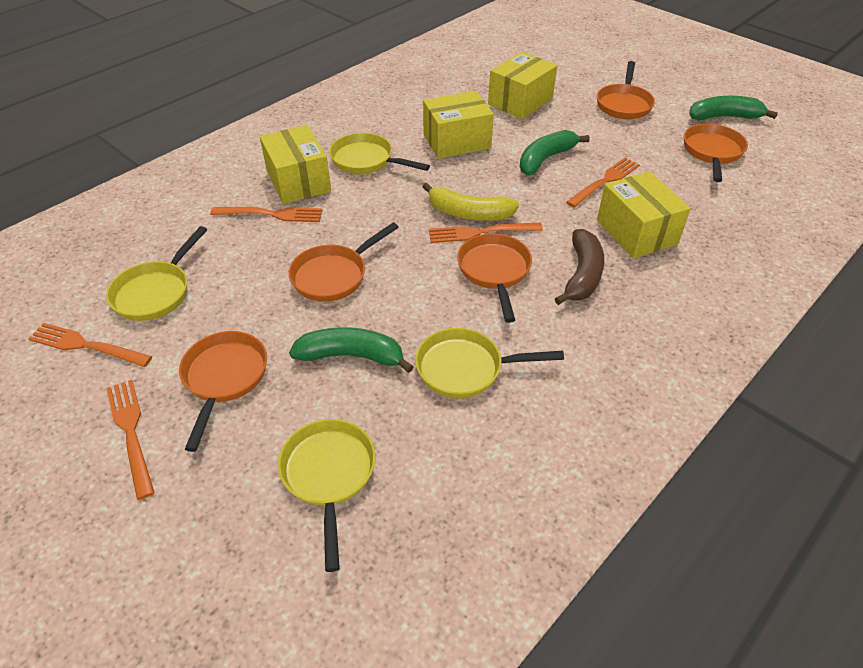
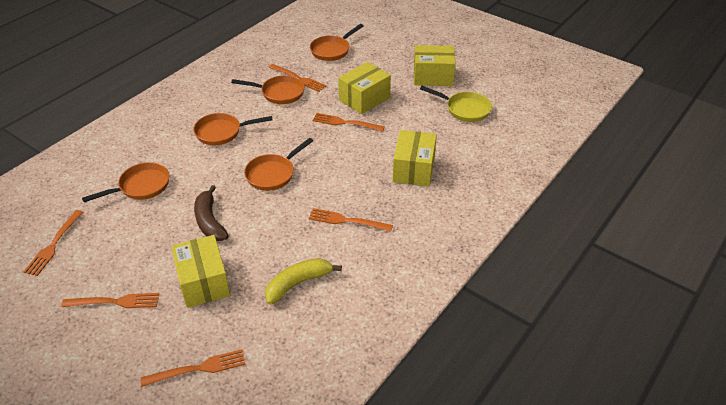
green banana: [289,327,414,373] [520,130,590,176] [689,96,778,120] = 3 -> none = 0
orange fork: [28,323,152,367] [107,380,155,500] [210,207,323,222] [429,223,543,243] [566,158,640,208] = 5 -> [23,210,83,276] [61,293,159,308] [141,349,246,387] [268,64,326,92] [309,208,393,232] [313,113,385,132] = 6
yellow pan: [106,226,207,321] [278,419,375,572] [329,133,430,174] [415,328,564,398] = 4 -> [420,86,492,122] = 1

